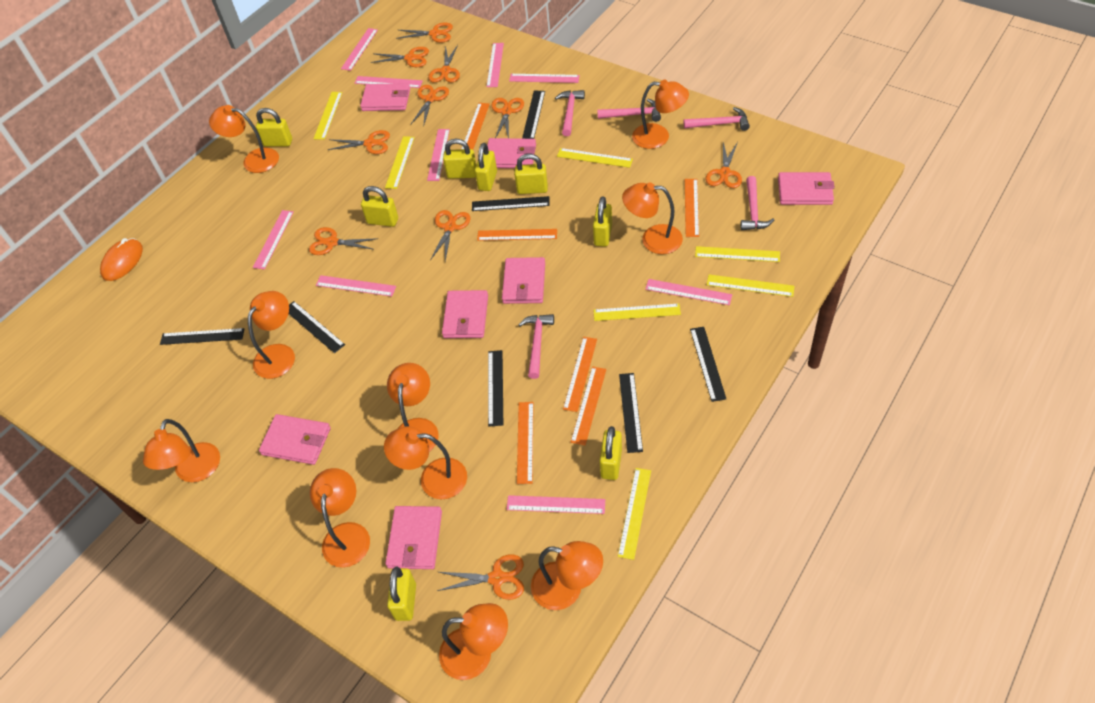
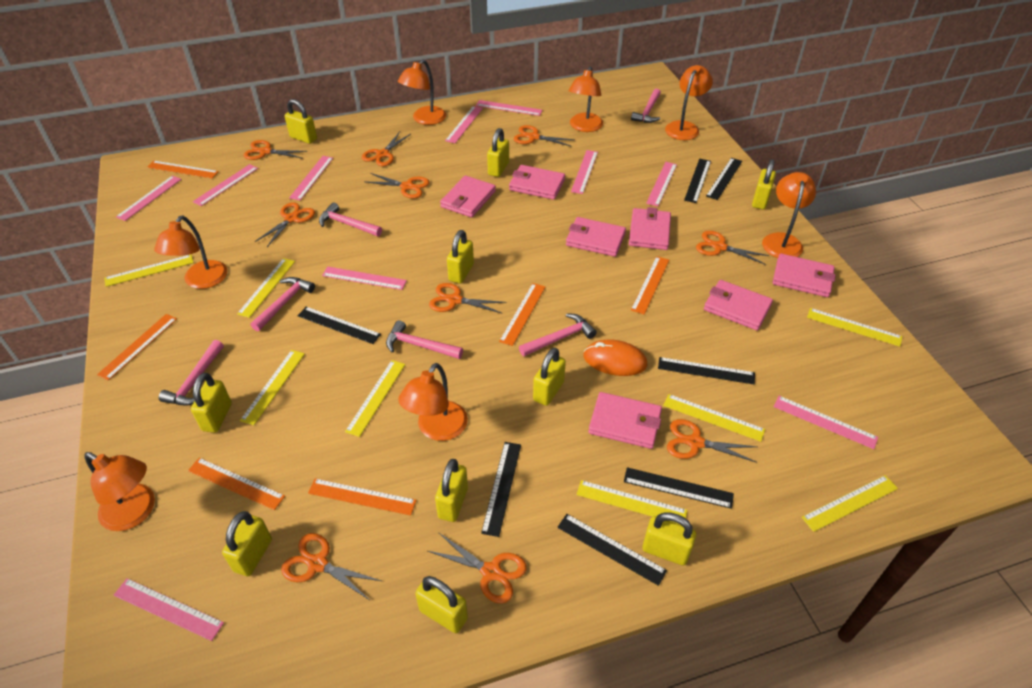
orange lamp: [143,419,220,482] [209,105,279,173] [248,291,295,379] [310,468,370,568] [384,426,467,499] [387,363,438,452] [439,603,508,680] [531,541,603,610] [622,182,683,254] [632,80,689,149] = 10 -> [84,452,155,531] [154,216,228,289] [398,60,446,125] [398,363,468,441] [569,66,603,132] [665,65,713,140] [762,172,816,258] = 7
pink hammer: [518,314,554,379] [555,90,585,136] [597,99,661,122] [684,107,750,131] [741,176,774,230] = 5 -> [159,340,224,406] [250,277,315,331] [319,202,382,236] [386,320,463,359] [519,313,597,356] [631,89,661,123] = 6
pink ruler: [253,210,294,269] [316,275,396,297] [341,28,378,71] [355,76,423,88] [427,129,450,181] [486,43,504,87] [506,495,605,514] [509,74,580,83] [645,279,732,305] = 9 -> [114,578,224,641] [116,176,181,221] [193,164,258,206] [289,156,333,200] [322,267,407,290] [445,106,483,143] [476,100,542,116] [571,150,598,194] [646,162,677,206] [774,396,878,449] = 10
yellow padlock: [256,108,292,147] [361,186,398,227] [387,567,416,621] [443,139,476,179] [475,143,497,191] [514,154,548,194] [593,196,612,247] [600,426,622,480] = 8 -> [191,373,232,433] [222,511,272,576] [285,99,317,144] [415,576,468,633] [435,459,468,522] [447,230,474,284] [487,128,509,177] [533,348,566,406] [642,513,696,566] [752,159,776,210] = 10
yellow ruler: [313,92,342,140] [385,136,415,189] [557,148,633,168] [594,303,681,321] [618,468,651,560] [695,246,780,262] [707,274,795,297] = 7 -> [104,254,194,287] [237,258,295,318] [240,350,305,425] [345,360,405,437] [577,480,687,524] [663,394,765,442] [802,475,898,532] [807,308,902,347] = 8

